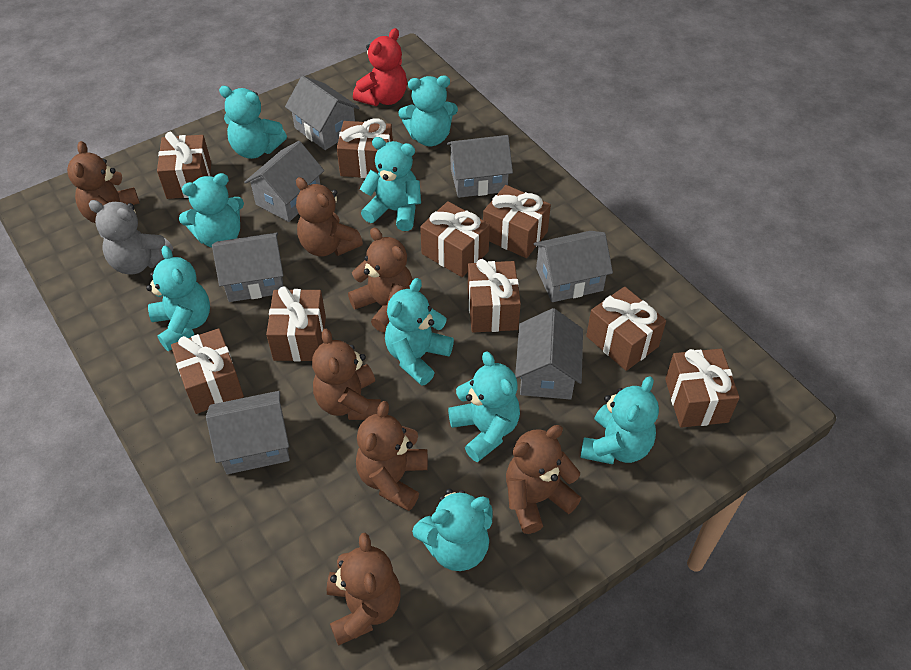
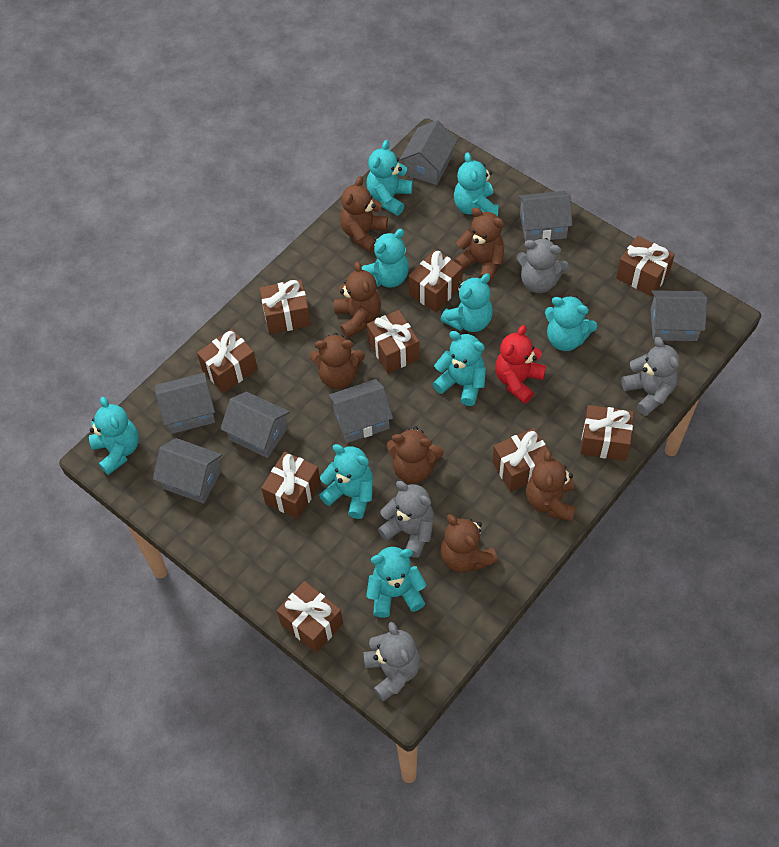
grey teddy bear: [89,200,173,275] = 1 -> [363,622,420,701] [378,481,434,558] [516,238,569,293] [621,337,679,416] = 4

